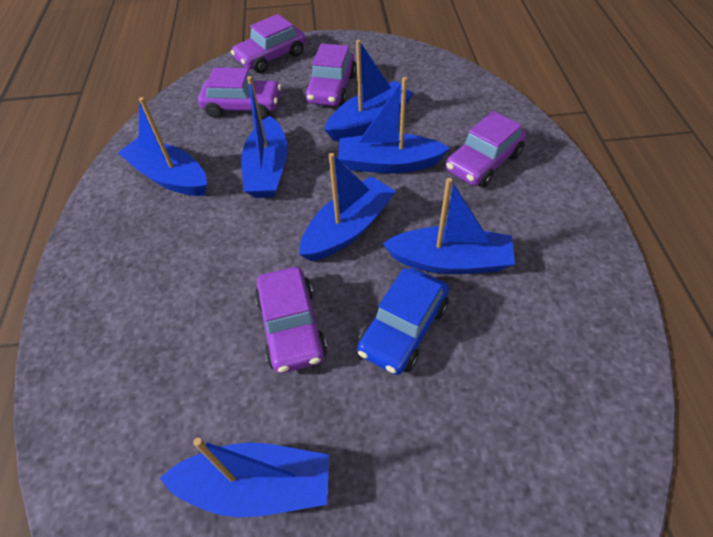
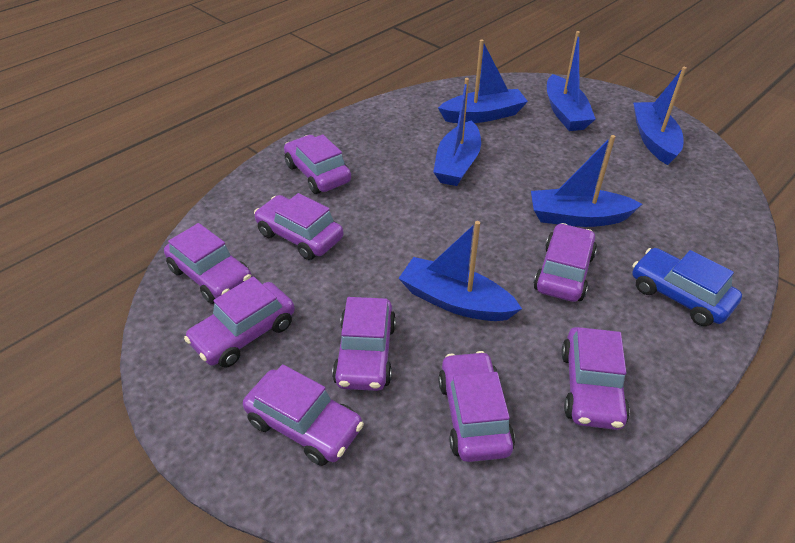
blue boat: [118,97,207,196] [160,438,329,517] [241,76,288,198] [299,153,396,261] [324,40,414,141] [338,77,450,173] [383,178,515,274] = 7 -> [398,221,522,321] [433,78,481,186] [438,39,528,123] [531,135,642,227] [547,31,596,131] [633,67,687,165] = 6
purple car: [198,68,281,119] [231,14,306,73] [255,267,327,373] [305,44,357,106] [446,111,526,188] = 5 -> [164,223,252,304] [184,276,295,368] [243,364,364,466] [254,193,343,260] [284,134,351,194] [332,297,396,391] [438,351,515,462] [534,223,597,302] [561,327,630,430] = 9

